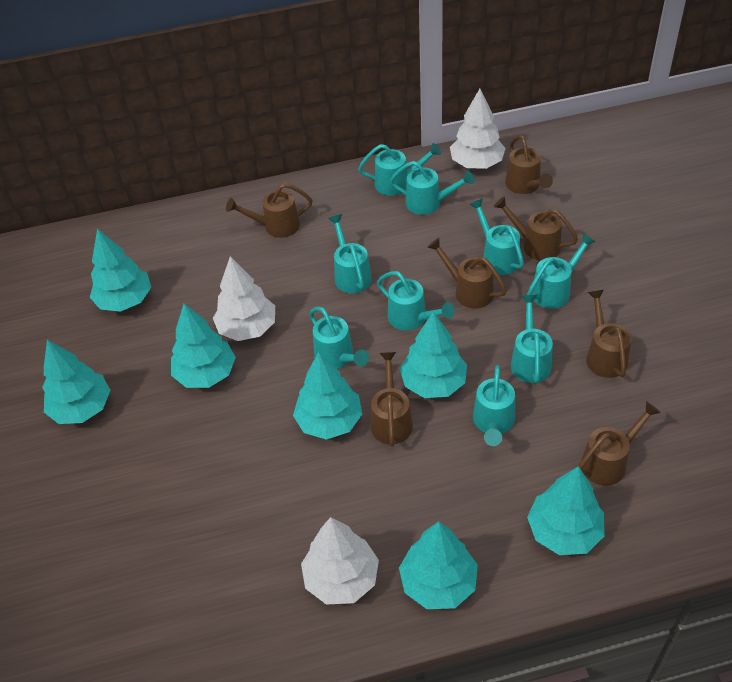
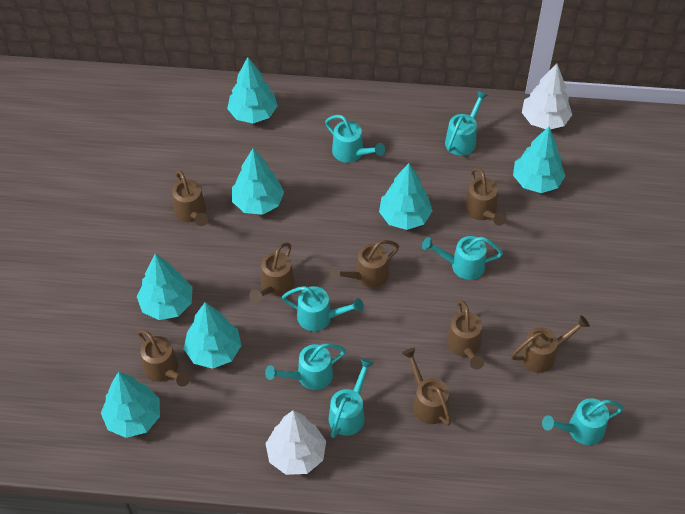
brown watering can: [226,183,312,238] [371,352,413,446] [427,238,507,309] [494,196,578,261] [505,135,553,194] [578,401,661,486] [586,290,631,378] = 7 -> [138,329,190,387] [172,170,208,226] [249,243,295,303] [330,240,399,288] [402,348,451,426] [446,300,484,369] [465,168,506,226] [511,315,590,373] = 8
turquoise watering can: [309,307,369,368] [328,214,372,293] [358,143,441,196] [377,271,455,331] [390,161,474,215] [469,198,524,275] [473,365,515,446] [511,295,553,383] [527,234,596,309] = 9 -> [265,343,346,390] [282,286,364,331] [325,115,385,163] [329,358,374,438] [422,236,503,280] [445,91,488,156] [542,398,624,445] = 7
white tree: [213,256,275,341] [301,517,379,605] [450,89,506,169] = 3 -> [265,410,326,475] [522,64,572,129] = 2

